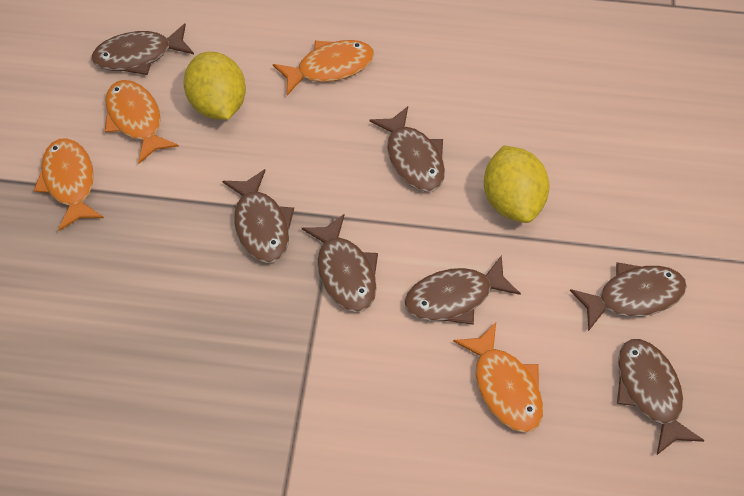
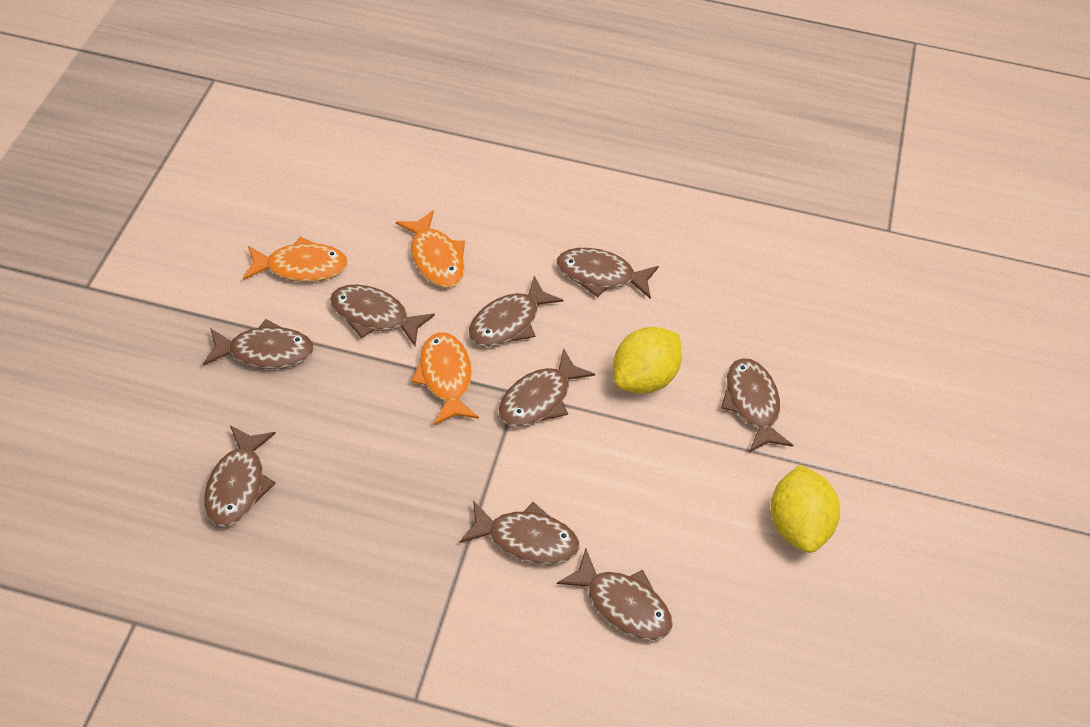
brown fish: [91,23,194,75] [222,169,294,263] [302,214,378,312] [369,106,445,192] [404,255,521,325] [570,262,687,331] [617,339,705,455] = 7 -> [203,319,314,369] [204,426,276,527] [330,284,435,346] [460,500,580,564] [469,276,563,347] [498,348,595,427] [557,248,659,299] [557,548,673,641] [721,358,793,452] = 9
orange fish: [34,138,104,231] [105,80,179,164] [273,40,374,95] [453,322,543,433] = 4 -> [243,237,348,282] [396,210,465,288] [411,332,479,425] = 3

